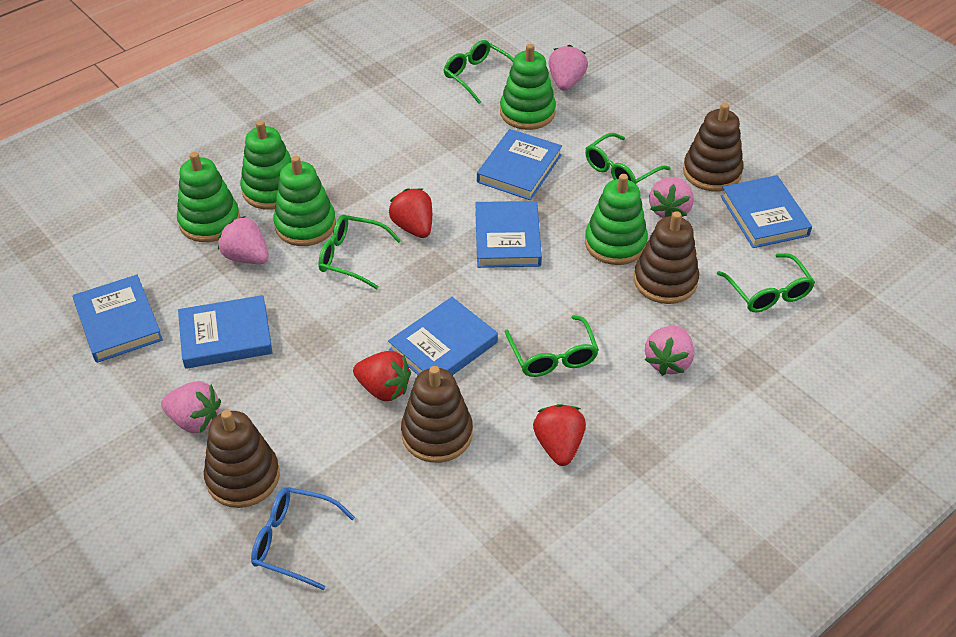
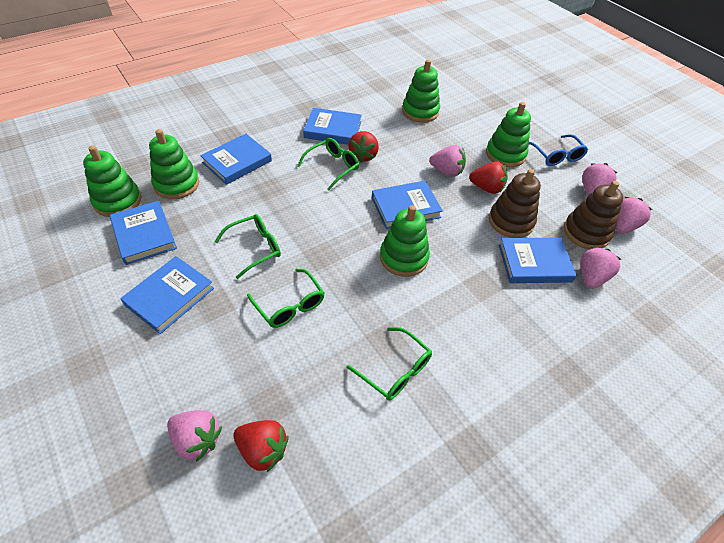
brown stacking toy: [204,410,280,508] [401,366,473,463] [634,211,699,304] [683,103,743,191] = 4 -> [489,169,541,238] [564,181,624,249] = 2
green glasses: [318,215,402,289] [444,40,514,104] [505,315,599,377] [585,133,671,184] [717,253,815,312] = 5 -> [215,214,281,279] [247,269,325,328] [297,138,359,191] [346,327,432,401] = 4

